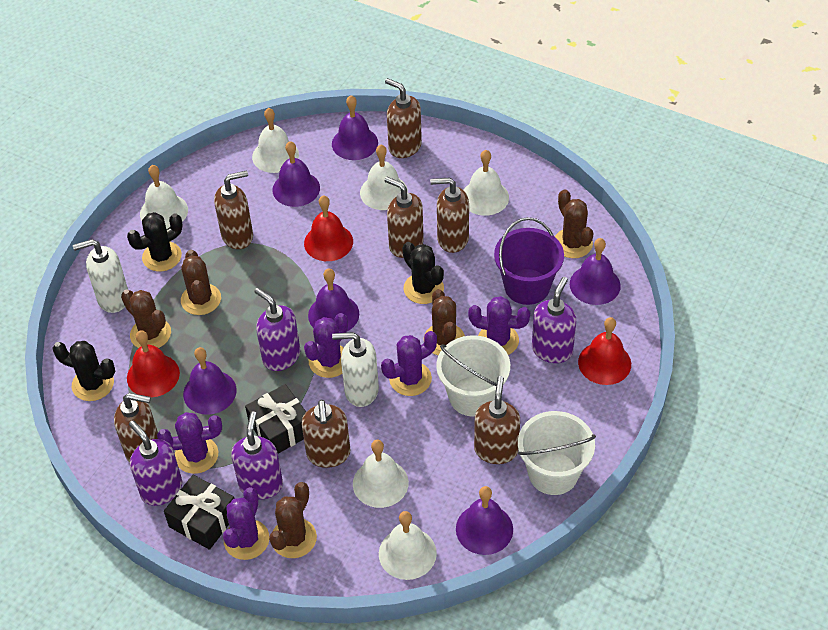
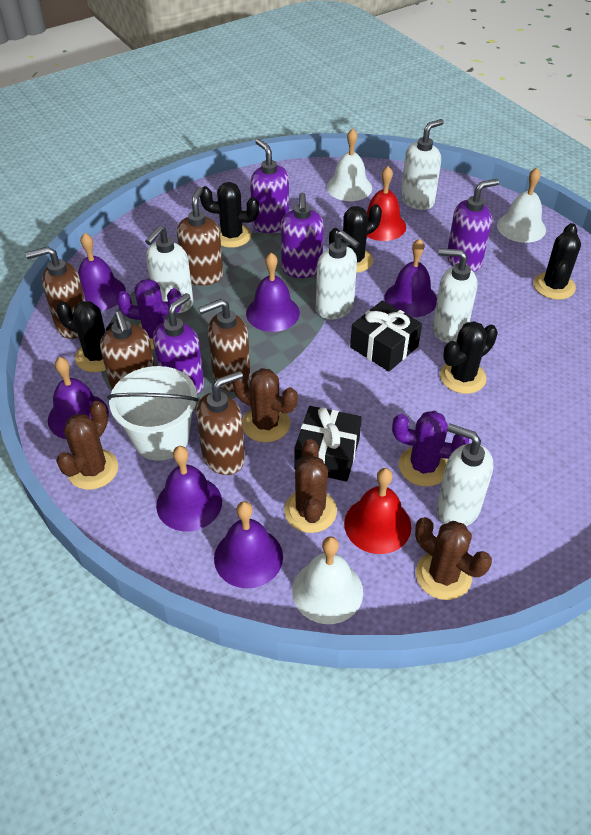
black cactus: [53,341,115,401] [127,212,183,271] [402,242,444,304] = 3 -> [56,301,113,372] [200,182,259,248] [329,204,382,273] [440,321,498,394] [534,223,581,300] = 5
brown cactus: [121,290,171,348] [181,250,221,315] [269,482,317,558] [424,289,465,355] [555,189,594,258] = 5 -> [56,400,118,490] [233,368,298,443] [284,439,337,533] [415,517,492,600] = 4
brown soap dispenser: [114,393,158,463] [214,170,253,249] [302,400,350,468] [384,177,424,258] [385,78,422,158] [430,178,469,253] [474,376,520,464] = 7 -> [26,246,86,339] [100,311,155,391] [177,186,223,285] [196,371,245,475] [198,299,251,392] = 5
purple bucket: [494,217,564,305] = 1 -> none = 0
purple cactus: [157,412,222,474] [223,487,269,560] [304,313,348,378] [381,331,437,396] [468,296,530,355] = 5 -> [116,279,181,349] [392,411,469,487] = 2
red bell: [127,330,180,397] [304,195,353,261] [578,317,631,385] = 3 -> [344,468,411,554] [366,166,406,241] = 2
white bell: [140,165,188,229] [252,108,299,173] [353,440,409,508] [360,145,408,210] [379,511,437,580] [464,150,509,216] = 6 -> [292,536,363,624] [326,129,372,201] [497,168,546,243] = 3
white bucket: [436,335,510,417] [518,411,596,495] = 2 -> [107,366,199,461] = 1
white soap dispenser: [73,239,128,313] [332,332,379,407] = 2 -> [145,226,193,313] [316,230,360,320] [401,119,444,210] [433,248,477,343] [436,423,493,526] = 5

